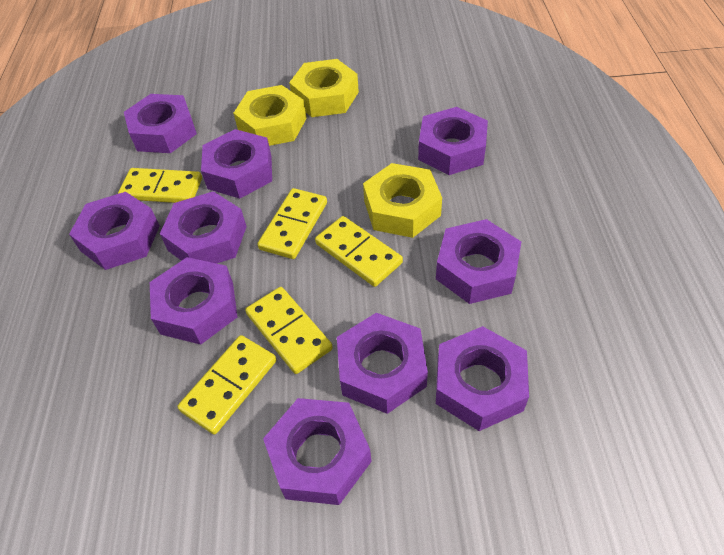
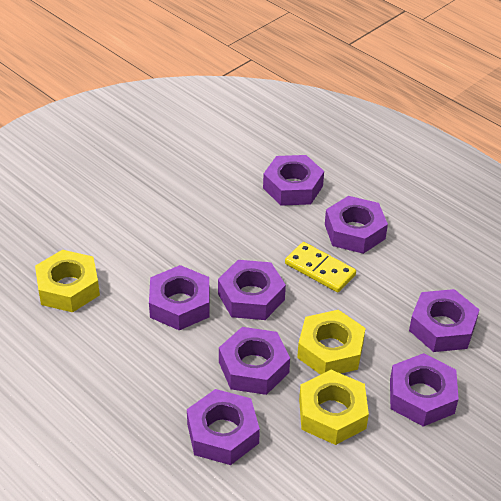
purple nut: [69,192,160,270] [124,94,197,153] [150,257,238,345] [160,191,247,264] [201,129,272,199] [263,398,372,505] [337,313,428,414] [418,107,488,175] [436,219,521,304] [436,326,529,431] = 10 -> [149,265,209,330] [187,389,260,465] [218,260,286,320] [219,327,290,395] [263,155,324,206] [325,196,388,254] [390,353,459,427] [409,289,479,352] = 8
yellow domino: [118,168,202,203] [177,335,276,435] [245,287,333,374] [257,188,327,259] [315,216,403,287] = 5 -> [285,242,356,292] = 1

